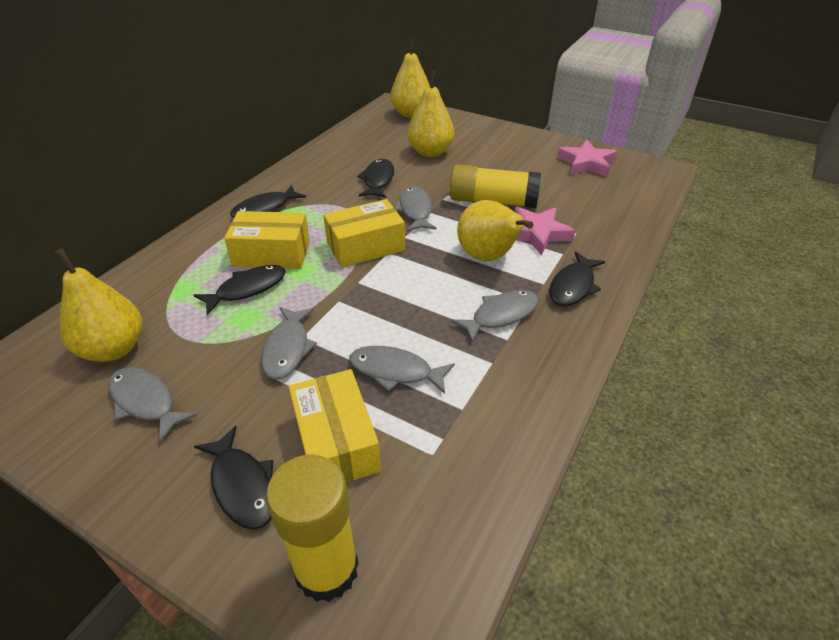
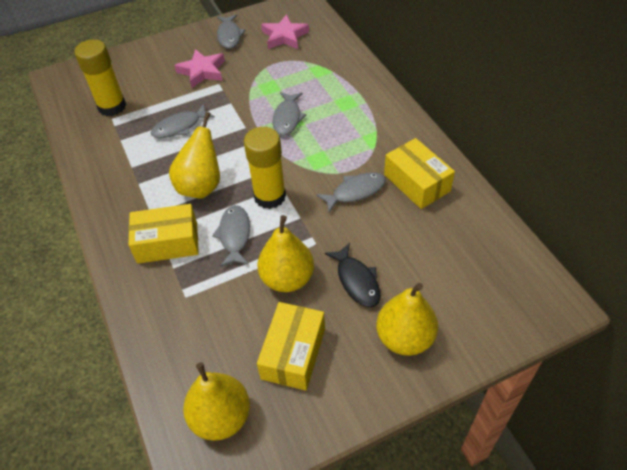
black fish: [194,265,286,315] [194,426,273,530] [230,185,306,218] [357,159,394,198] [549,251,605,306] = 5 -> [324,243,380,307] = 1

